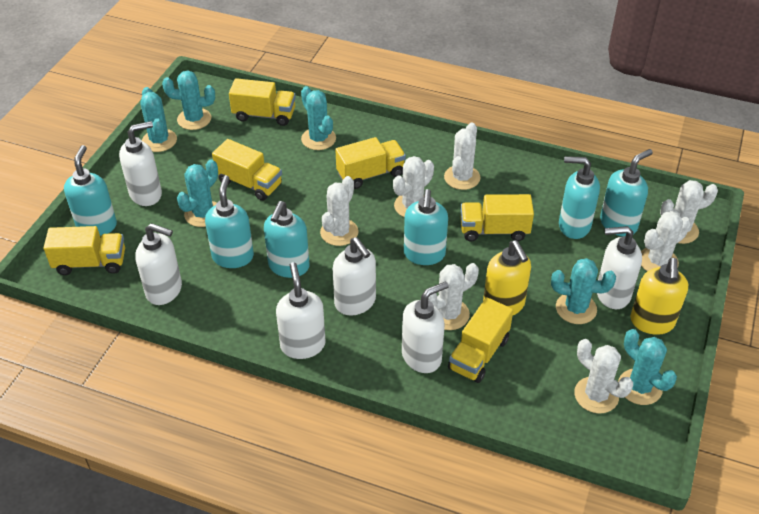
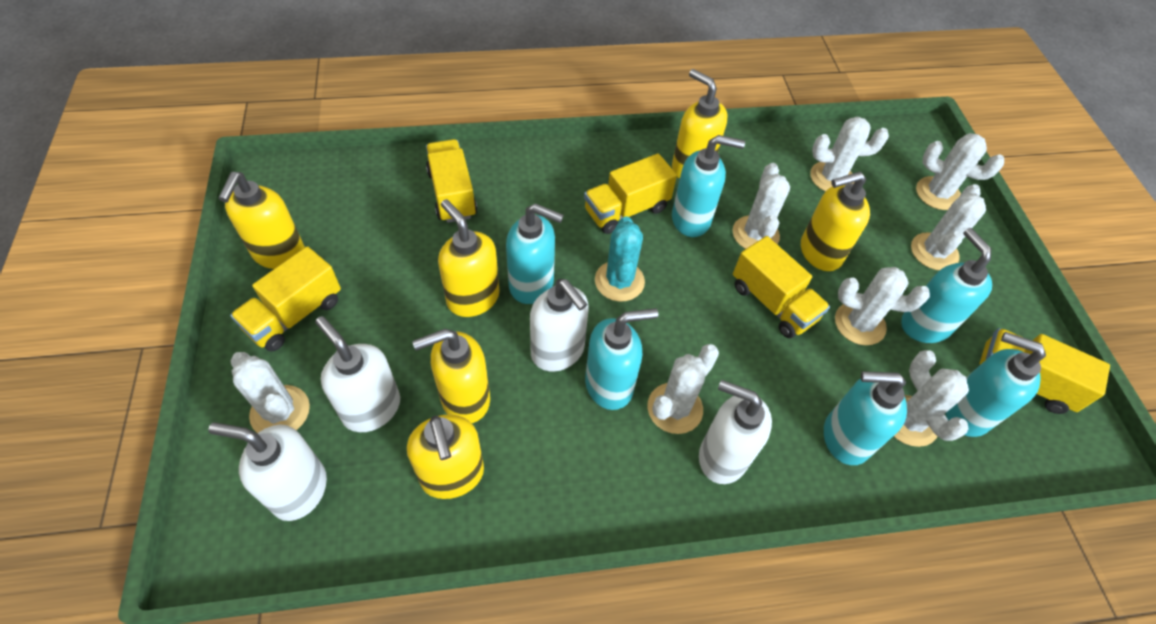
turquoise cactus: [140,87,177,152] [162,71,215,130] [177,159,218,227] [301,86,336,150] [551,258,616,324] [618,329,677,405] = 6 -> [595,216,645,302] = 1
white cactus: [320,176,359,246] [393,156,434,217] [428,263,479,330] [444,123,480,190] [574,339,633,414] [641,211,691,271] [660,180,718,244] = 7 -> [231,352,310,433] [647,344,719,434] [733,163,790,249] [810,116,889,192] [835,267,930,345] [894,350,969,447] [911,184,986,270] [916,133,1004,210] = 8
white soap dispenser: [119,121,162,206] [135,223,182,305] [276,262,326,359] [333,237,376,316] [402,281,449,373] [597,226,642,309] = 6 -> [208,422,327,521] [315,316,400,432] [530,279,589,372] [699,380,772,484] = 4
yellow soap dispenser: [483,240,531,315] [630,258,688,335] = 2 -> [218,172,305,269] [407,415,484,499] [412,329,490,423] [438,199,500,317] [672,69,728,179] [801,172,870,271] = 6
yellow truck: [44,226,125,275] [212,139,282,201] [229,78,296,126] [335,137,406,189] [448,297,513,383] [460,194,534,242] = 6 -> [230,246,341,352] [426,139,477,223] [584,153,677,234] [733,236,830,338] [979,328,1110,414] = 5

